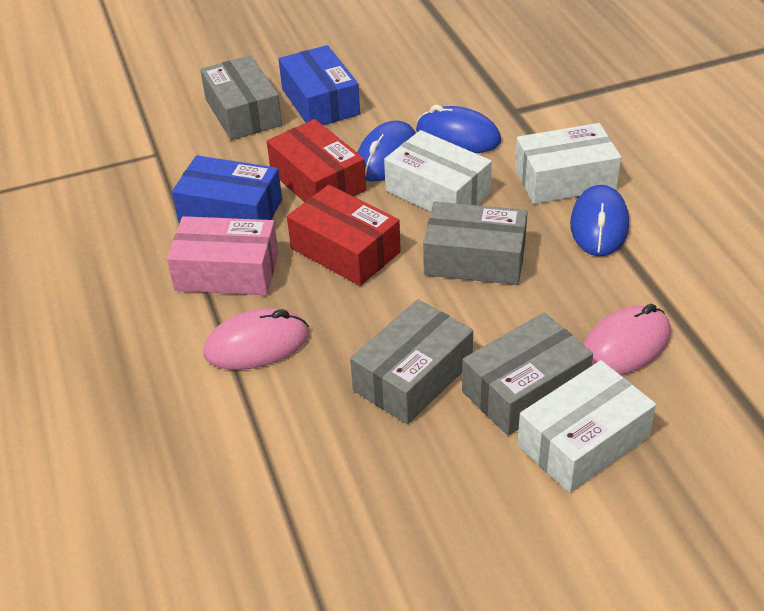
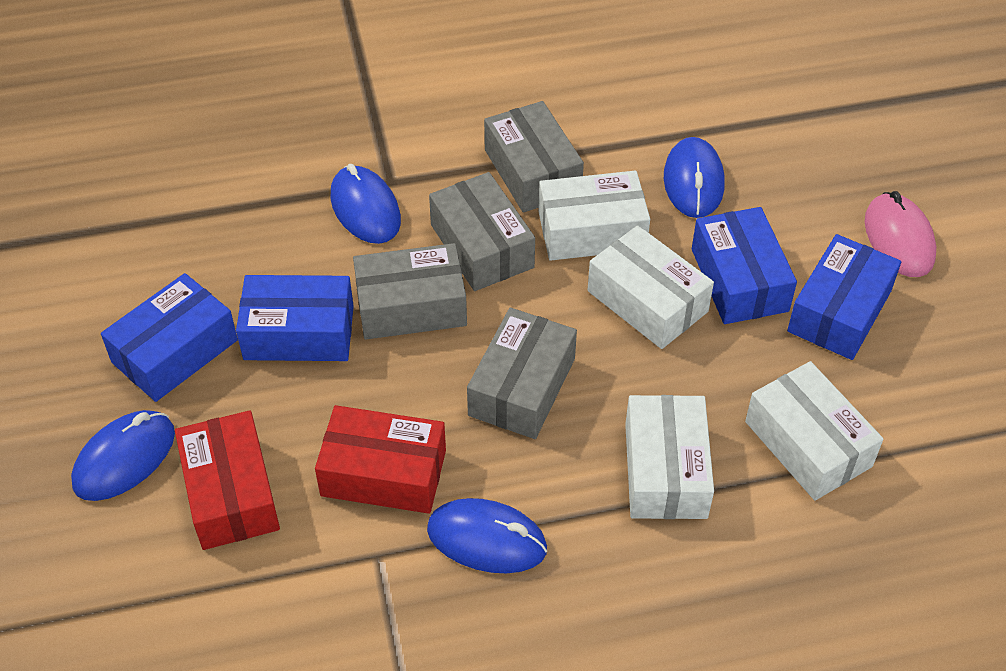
blue box: [172,155,282,223] [279,45,360,125] = 2 -> [101,273,238,402] [236,275,354,361] [692,207,797,324] [787,234,901,360] = 4
blue mouse: [357,120,416,182] [416,105,501,153] [570,185,629,256] = 3 -> [71,410,175,501] [331,164,401,244] [427,498,547,573] [664,137,724,218] = 4
pink box: [167,216,279,295] = 1 -> none = 0
pink mouse: [204,308,309,370] [583,304,671,375] = 2 -> [865,191,936,277] = 1
white box: [384,130,492,212] [515,123,621,204] [517,360,656,493] = 3 -> [538,171,650,261] [588,225,714,349] [625,395,714,519] [745,361,883,500] = 4

